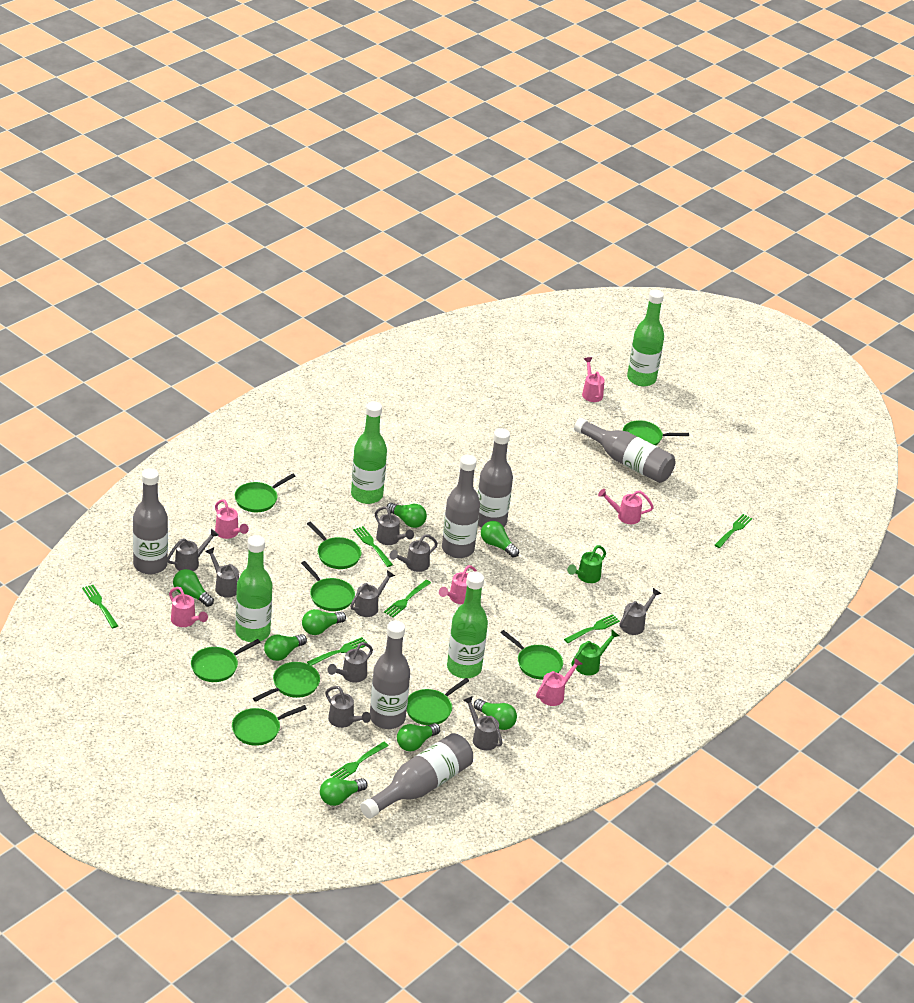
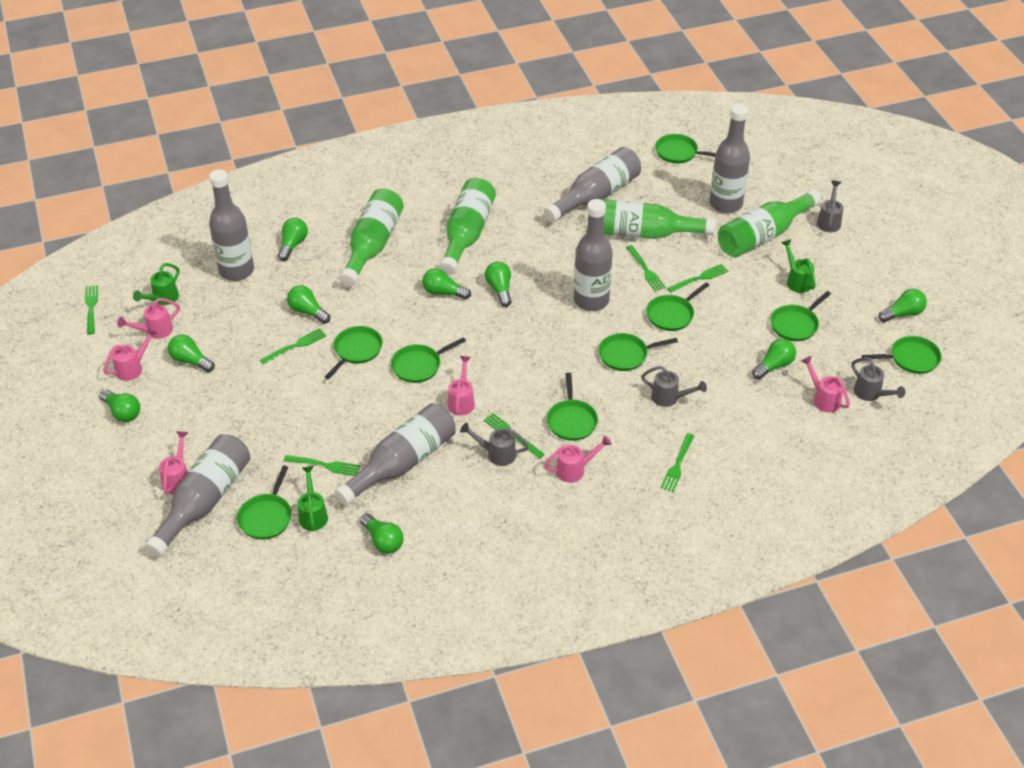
green light bulb: [173,569,214,607] [264,634,307,661] [302,609,346,635] [320,777,368,806] [386,503,427,528] [397,723,440,751] [474,699,517,730] [481,521,519,557] = 8 -> [99,390,140,422] [168,334,215,373] [278,218,308,261] [287,285,330,324] [360,513,403,554] [422,268,471,300] [485,262,512,307] [752,339,796,380] [878,289,927,322] = 9
green watering can: [567,545,606,583] [571,630,619,676] = 2 -> [133,263,180,305] [298,466,328,531] [781,239,816,293] = 3
grey watering can: [167,529,219,571] [205,547,239,597] [325,686,371,728] [327,642,373,683] [350,570,395,617] [375,506,414,545] [389,534,438,572] [463,696,503,751] [620,588,661,635] = 9 -> [460,423,529,466] [641,366,707,407] [817,181,843,232] [851,357,905,401] = 4

